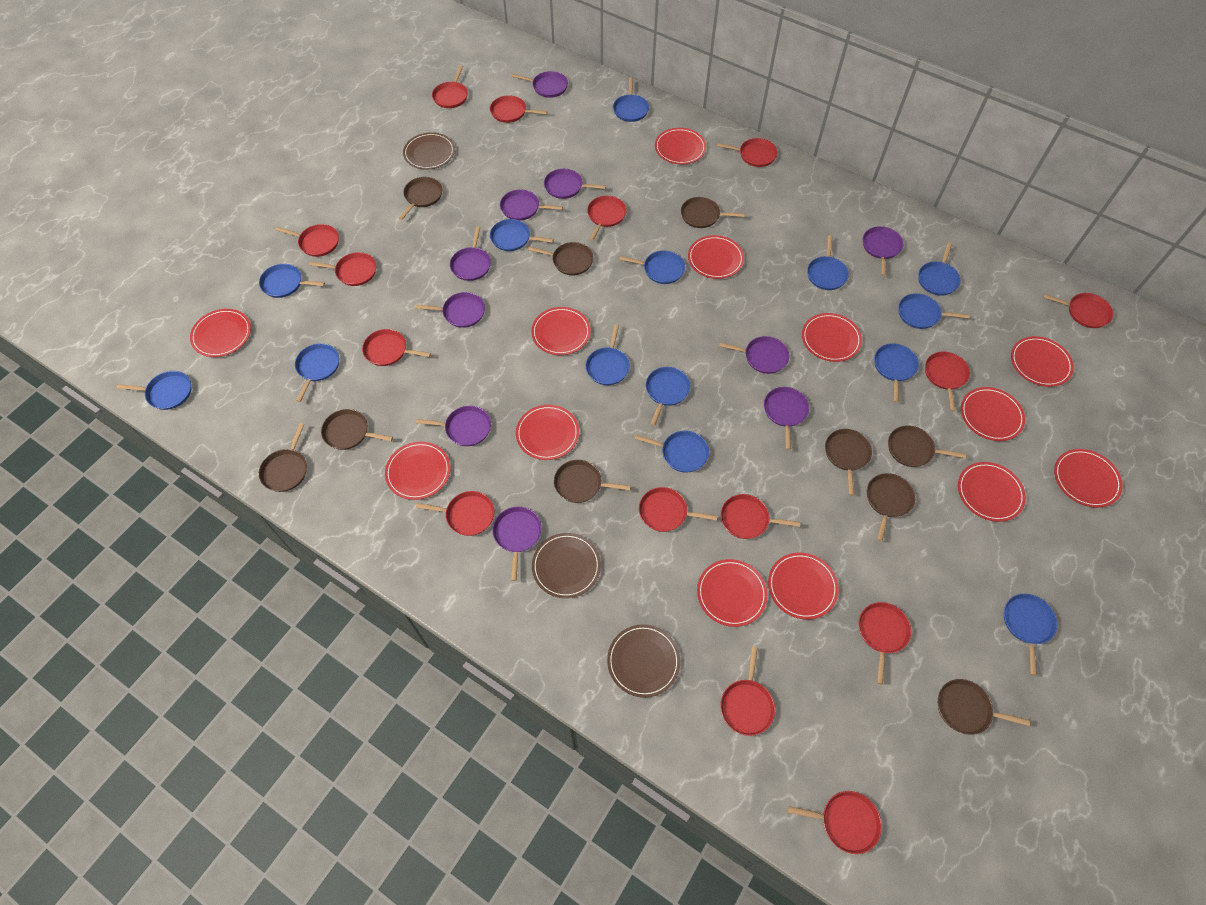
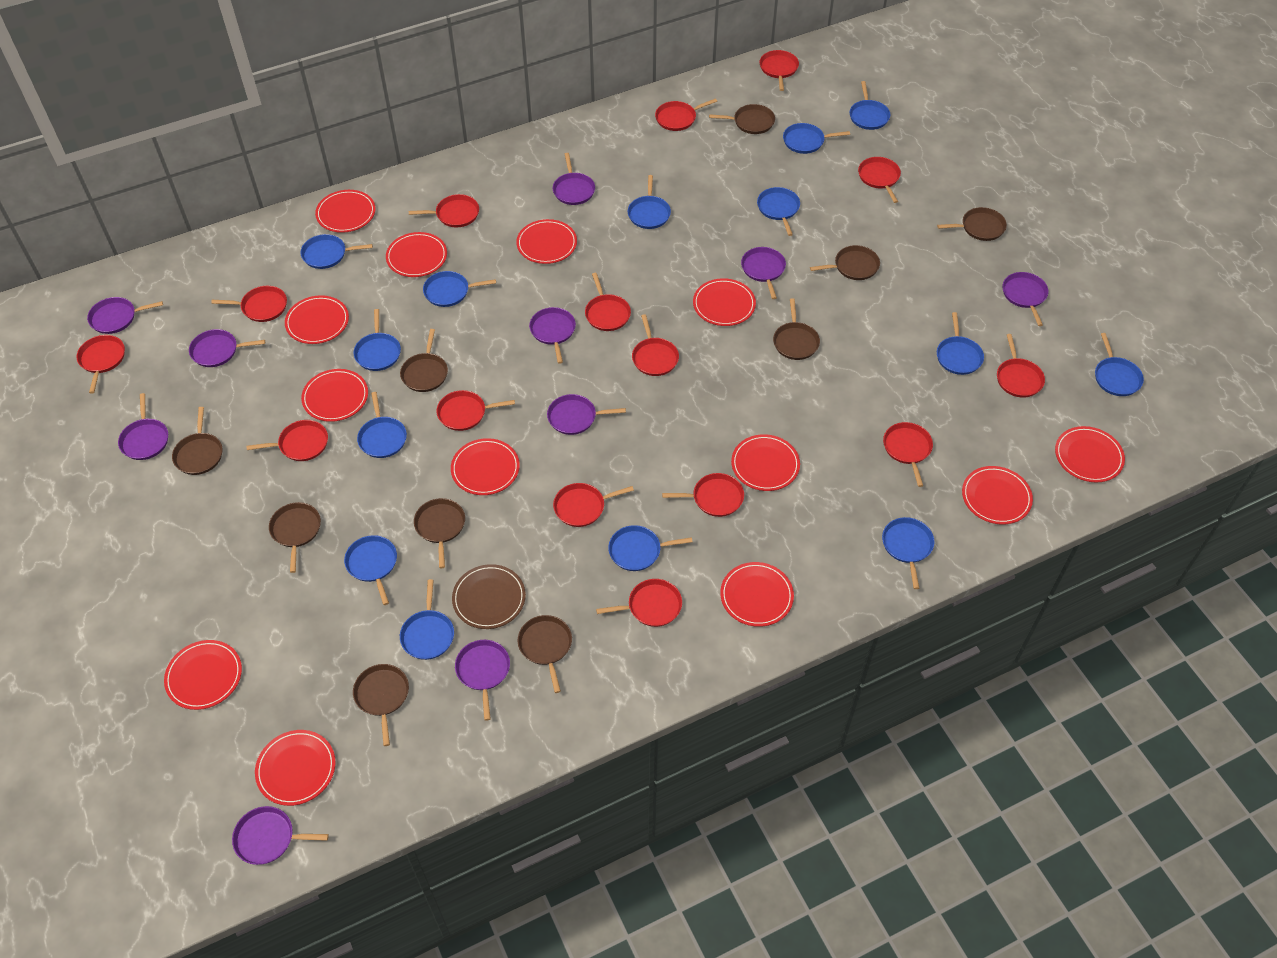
brown plate: [403,132,455,170] [532,533,601,598] [607,624,680,698] = 3 -> [452,564,526,629] = 1

